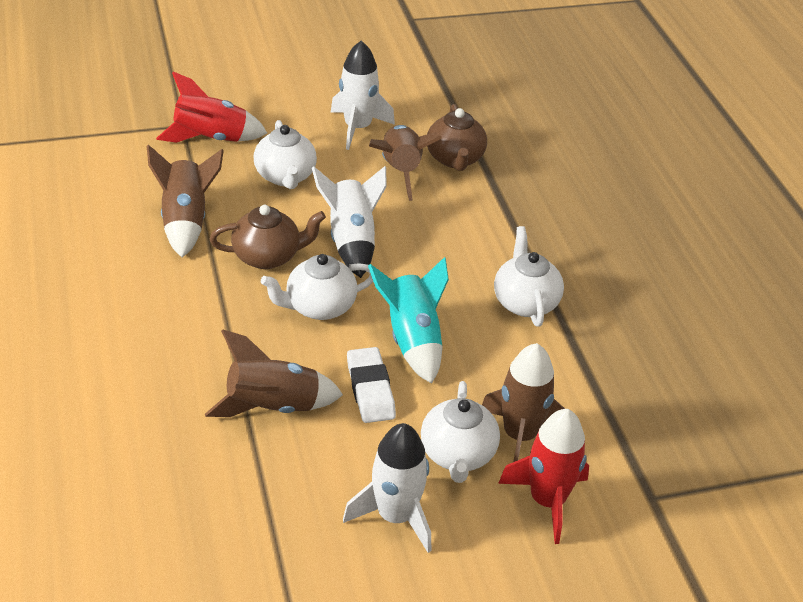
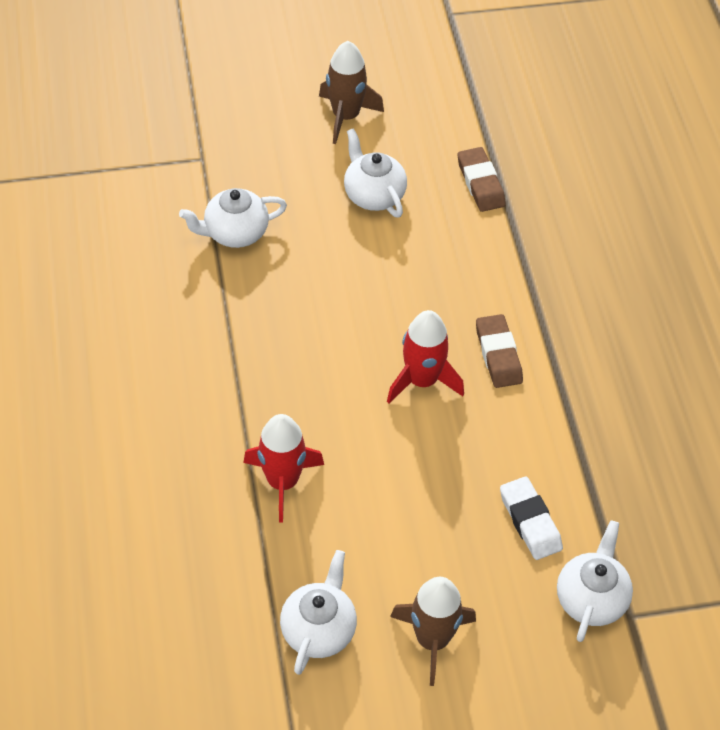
brown eraser: none = 0 -> [458,147,506,212] [476,314,523,388] = 2
brown rocket: [147,144,224,257] [205,329,343,417] [369,125,442,201] [482,343,565,462] = 4 -> [319,41,384,144] [390,577,476,686] = 2
brown teapot: [210,205,326,269] [427,104,487,171] = 2 -> none = 0
turquoise rocket: [368,257,449,384] = 1 -> none = 0
white rocket: [312,166,387,278] [331,41,395,150] [343,423,431,553] = 3 -> none = 0

